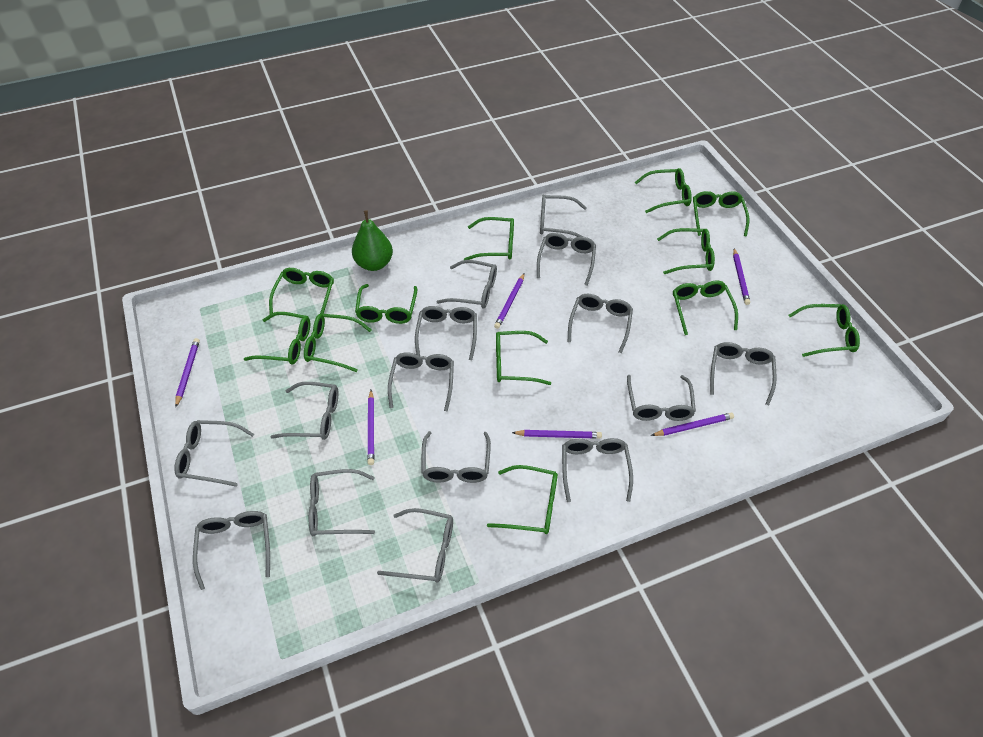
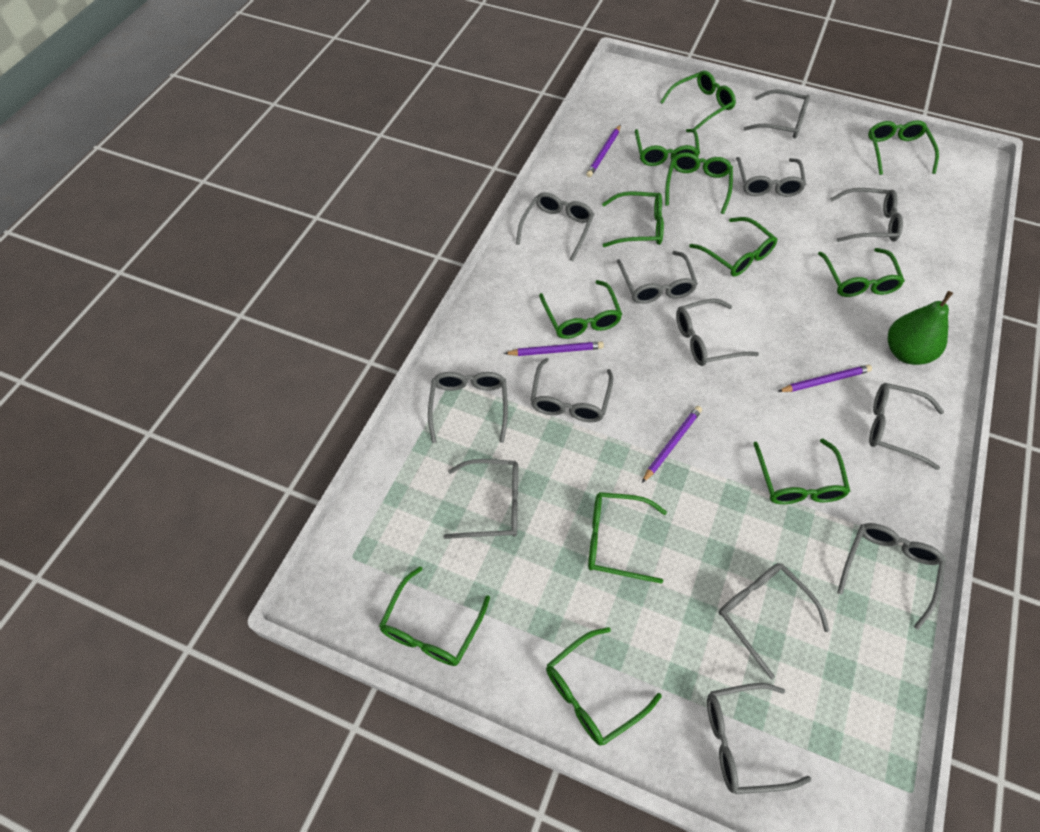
grey glasses: [174,420,254,487] [193,511,270,590] [271,382,338,440] [309,469,375,537] [377,508,453,583] [388,352,454,411] [415,306,477,360] [422,431,491,483] [436,260,497,309] [537,233,596,286] [540,195,587,237] [562,438,633,502] [568,294,633,353] [627,375,696,421] [710,342,777,405] = 15 -> [428,372,508,443] [443,459,518,539] [516,192,594,262] [530,358,613,422] [617,251,698,304] [676,298,759,366] [707,683,811,794] [719,563,830,679] [736,157,806,197] [744,89,810,138] [830,188,903,242] [837,523,945,630] [869,383,944,470] = 13
purple pencil: [175,338,200,407] [367,390,374,465] [494,273,525,329] [512,430,602,439] [651,413,734,436] [733,248,750,305] = 6 -> [504,341,604,356] [586,125,621,177] [642,406,702,483] [777,365,872,392] = 4

